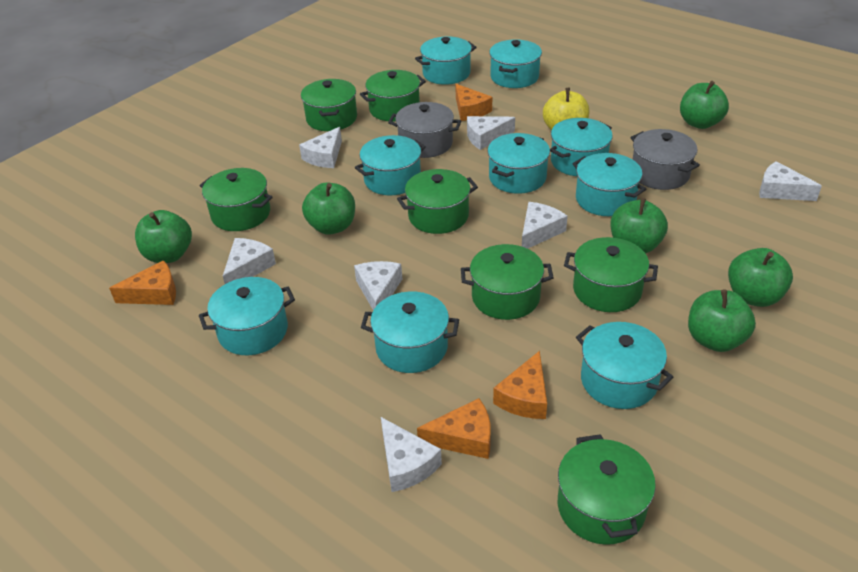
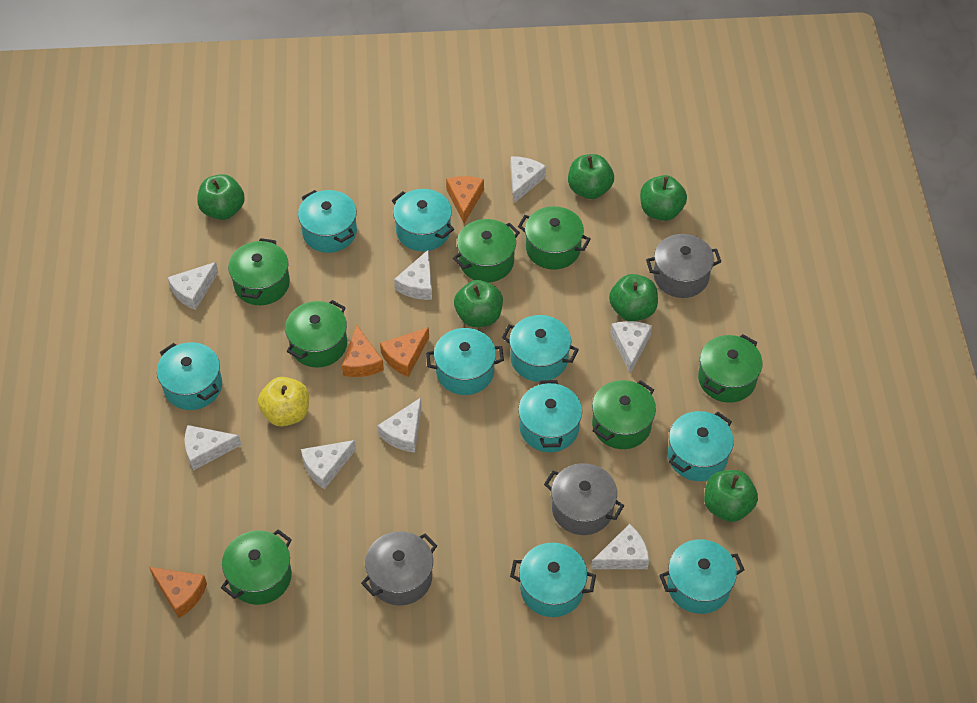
grey pot: [388,102,461,158] [631,129,700,190] = 2 -> [361,531,437,606] [544,463,624,535] [646,234,721,298] = 3
white cheese: [223,238,276,284] [299,127,342,168] [354,261,402,310] [381,417,442,492] [467,116,515,150] [522,202,568,249] [759,161,822,201] = 7 -> [167,262,218,310] [185,425,241,471] [301,440,356,489] [378,398,422,452] [394,249,432,300] [511,156,546,204] [591,524,649,569] [610,321,652,374] = 8

